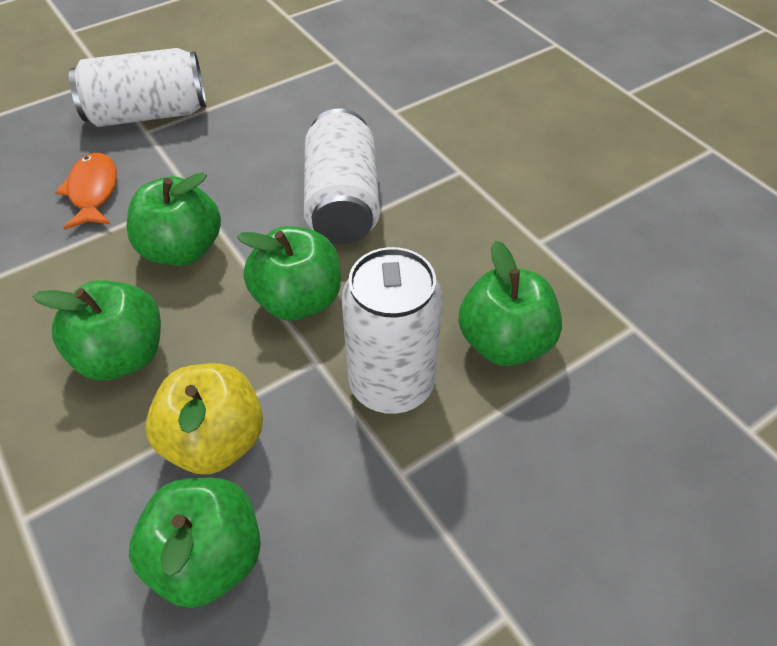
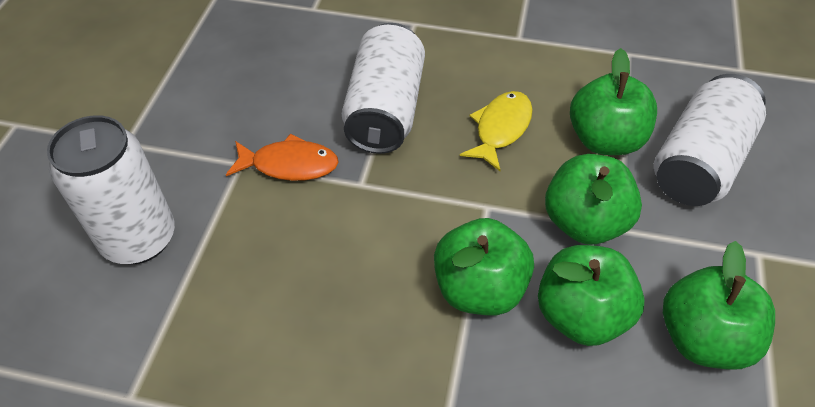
yellow apple: [146,363,263,475] = 1 -> none = 0
yellow fish: none = 0 -> [460,91,533,171] = 1

